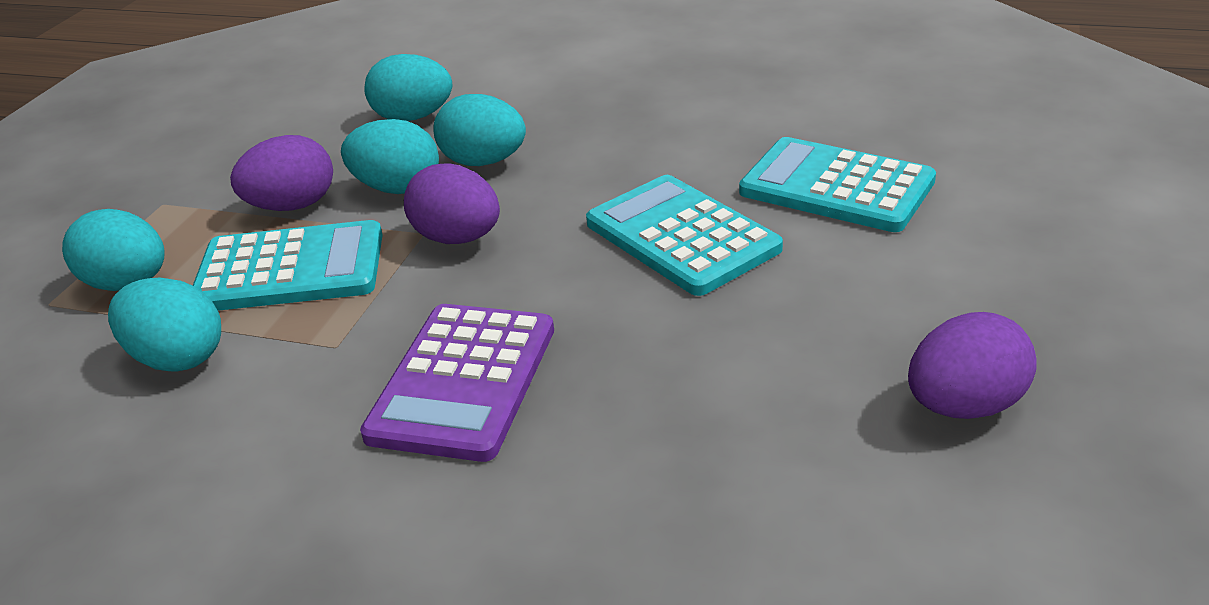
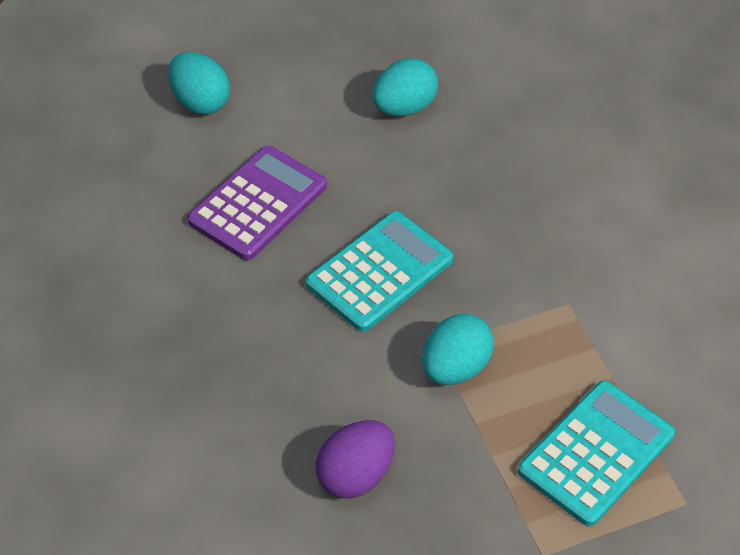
purple egg: [230,135,333,211] [404,163,500,244] [908,312,1037,419] = 3 -> [316,420,395,498] = 1
turquoise calculator: [193,220,383,311] [586,175,783,296] [739,137,936,232] = 3 -> [306,211,453,332] [518,381,675,527] = 2
turquoise egg: [62,209,165,291] [108,277,221,372] [341,119,439,194] [364,54,452,121] [433,94,526,166] = 5 -> [168,52,230,115] [372,58,438,116] [422,314,494,385] = 3

